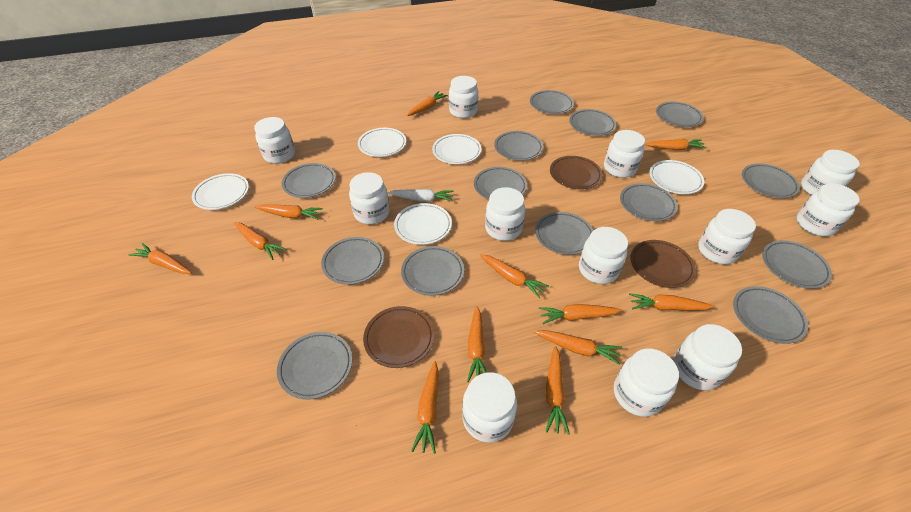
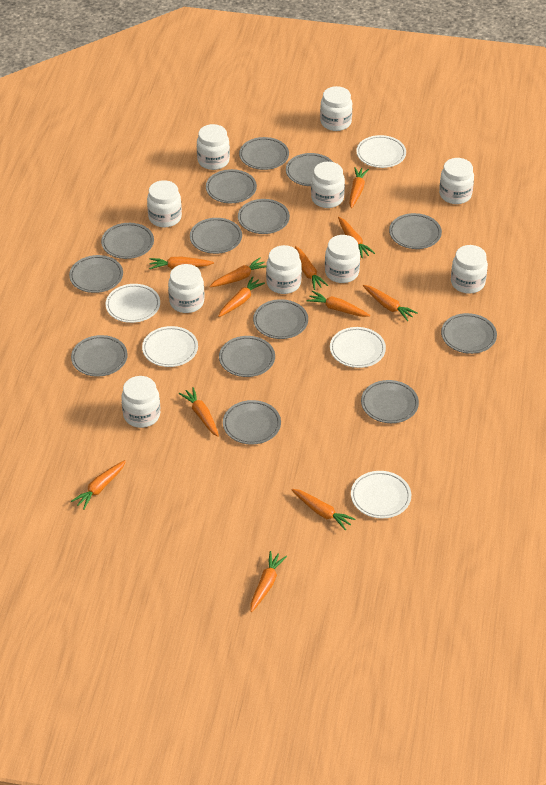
brown plate: [363,306,434,368] [550,156,602,189] [630,240,696,288] = 3 -> none = 0
white carrot: [388,189,454,202] = 1 -> none = 0
white jar: [254,117,295,164] [349,172,390,224] [449,76,478,118] [462,372,517,443] [485,187,525,241] [579,227,628,284] [604,130,645,178] [614,348,679,417] [673,324,742,390] [698,209,756,264] [796,183,860,236] [801,150,860,195] = 12 -> [121,376,160,428] [147,180,182,227] [168,264,204,313] [197,124,230,170] [266,245,302,294] [311,162,345,208] [320,86,352,131] [325,235,360,283] [439,158,474,204] [451,245,488,294] = 10

